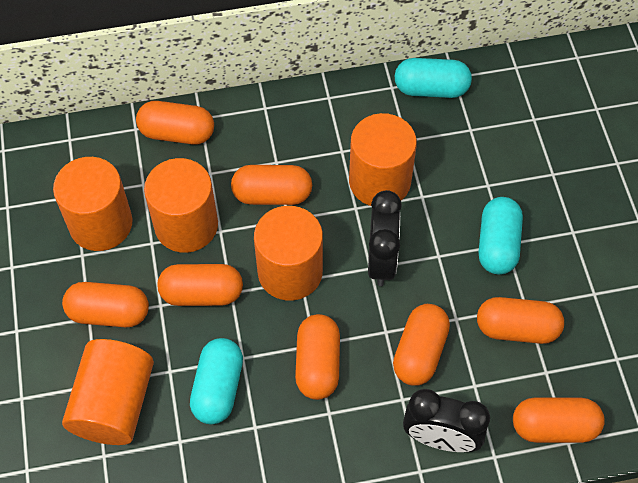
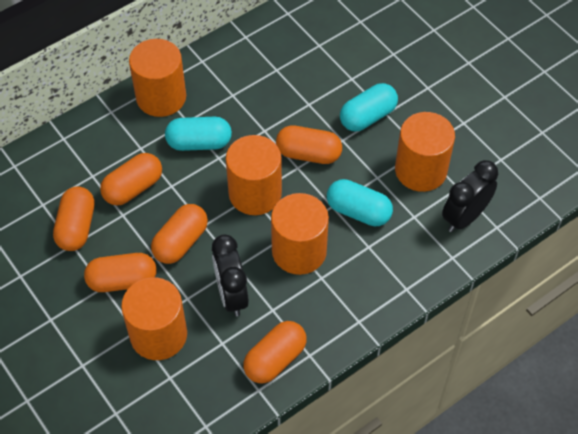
orange capsule: [62,282,149,327] [136,101,214,145] [157,264,243,306] [231,165,312,205] [295,314,340,400] [393,304,450,386] [477,297,564,344] [513,397,605,443] = 8 -> [53,186,94,251] [84,253,157,292] [100,153,162,206] [151,204,208,264] [243,321,307,383] [276,125,342,164] = 6

